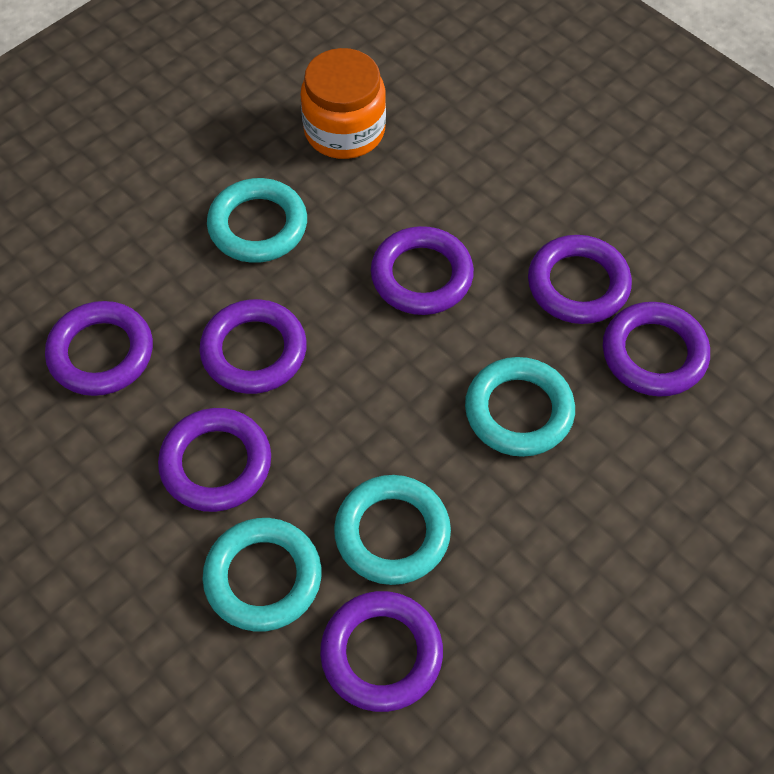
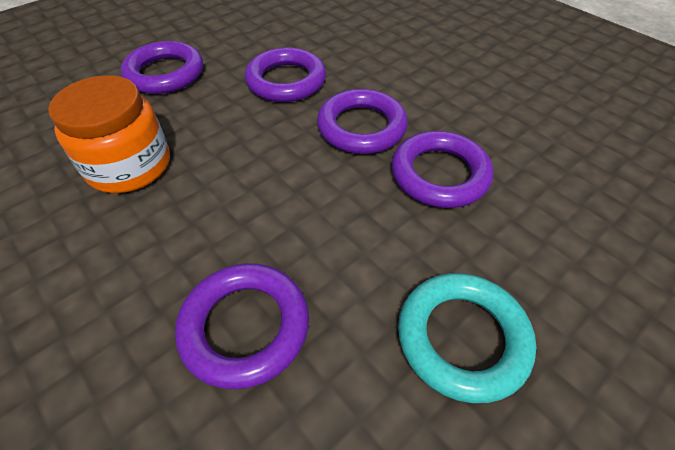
purple ring: [45,301,153,396] [158,408,271,512] [199,299,307,394] [320,591,443,712] [371,226,474,315] [528,235,632,324] [603,302,710,397] = 7 -> [120,41,203,94] [175,263,309,389] [245,47,326,102] [317,89,408,154] [392,131,493,208] = 5
turquoise ring: [202,518,322,632] [207,178,307,263] [334,475,451,585] [465,357,575,457] = 4 -> [398,273,536,403] = 1

